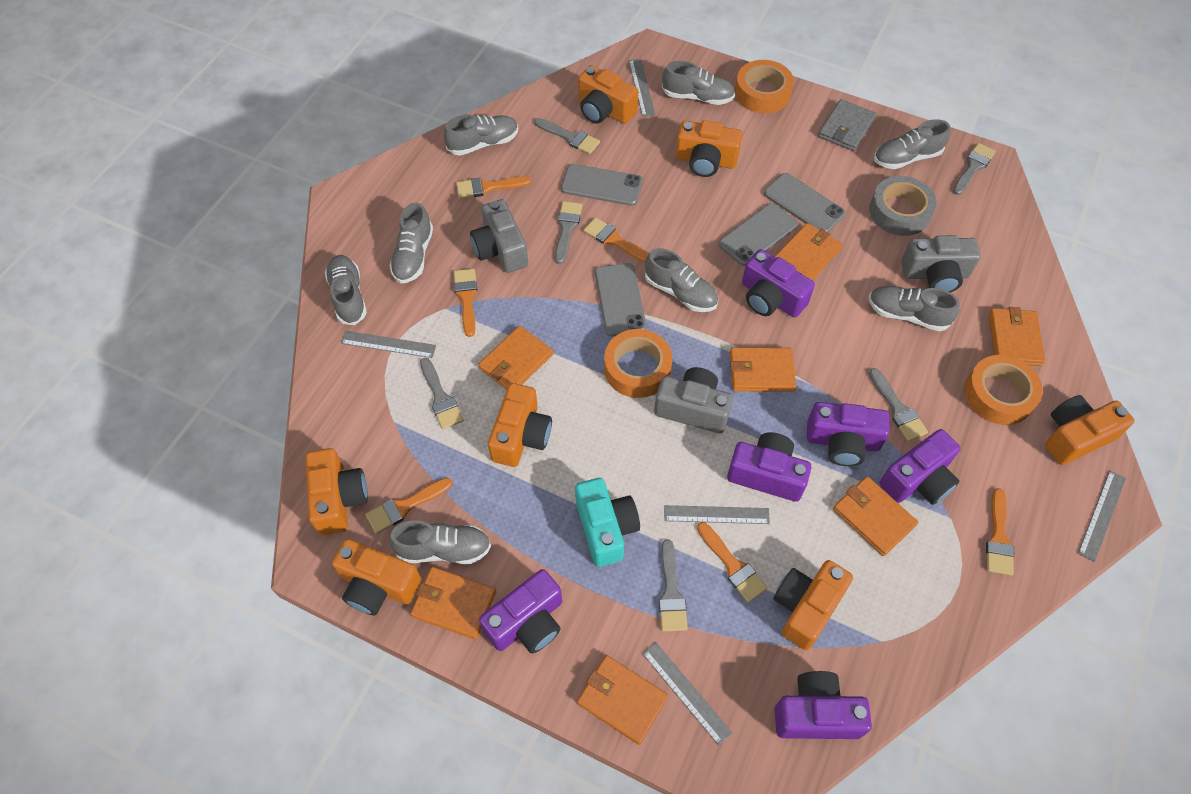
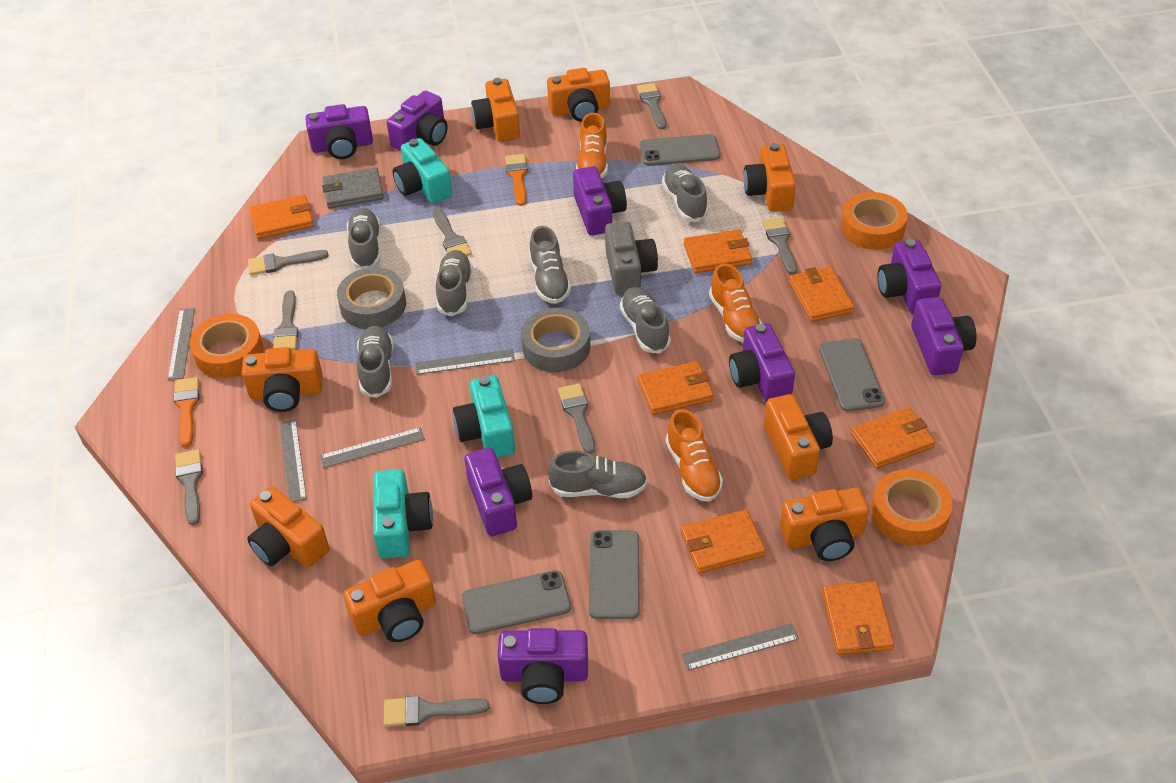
grey brush: [420,358,464,429] [534,118,600,154] [555,201,582,264] [659,539,688,631] [869,368,928,441] [953,143,996,195] = 6 -> [175,449,203,525] [248,250,328,275] [273,290,298,350] [384,696,490,727] [433,208,472,256] [558,383,595,454] [637,83,666,129] [762,217,797,275] = 8
grey camera: [470,199,528,273] [654,367,733,433] [901,235,981,292] = 3 -> [605,222,658,294] = 1
grey shoe: [325,255,367,325] [389,203,433,284] [389,520,491,564] [444,114,518,156] [645,248,718,312] [662,61,735,105] [869,286,960,331] [874,119,950,169] = 8 -> [347,208,380,269] [357,326,393,398] [436,250,473,316] [529,226,571,304] [548,450,647,498] [620,287,671,353] [662,164,708,222] = 7
grey tape: [869,176,937,236] = 1 -> [337,267,406,329] [521,308,590,372] = 2
orange brush: [366,478,453,534] [454,269,477,337] [456,176,531,198] [584,217,649,263] [697,522,768,603] [986,488,1014,576] = 6 -> [174,377,200,447] [505,154,528,206] = 2
orange camera: [306,448,368,535] [332,539,422,615] [488,383,552,467] [578,65,638,124] [676,120,742,177] [773,560,853,650] [1045,395,1135,465] = 7 -> [242,347,323,412] [247,486,329,568] [343,560,436,642] [471,78,520,142] [547,68,610,122] [743,143,796,212] [764,394,833,480] [780,488,869,561] = 8
orange shoe: none = 0 -> [576,113,608,179] [666,409,723,502] [709,264,762,342] = 3
purple camera: [479,569,562,653] [727,432,811,502] [742,249,815,317] [774,671,872,739] [807,402,889,466] [879,429,960,505] = 6 -> [305,104,373,159] [387,91,448,151] [465,448,532,536] [498,628,588,704] [573,166,627,236] [729,323,795,402] [878,239,941,314] [911,297,977,375] = 8
turquoise camera: [575,478,640,567] = 1 -> [373,469,433,559] [393,138,452,204] [453,375,515,458] = 3

